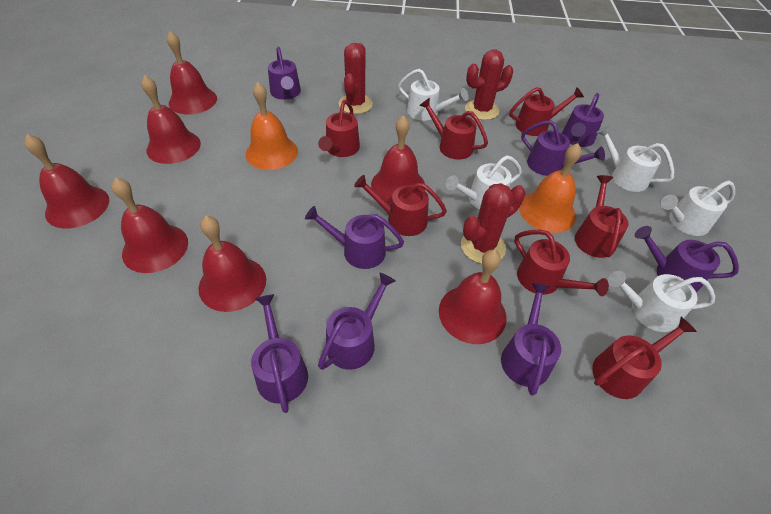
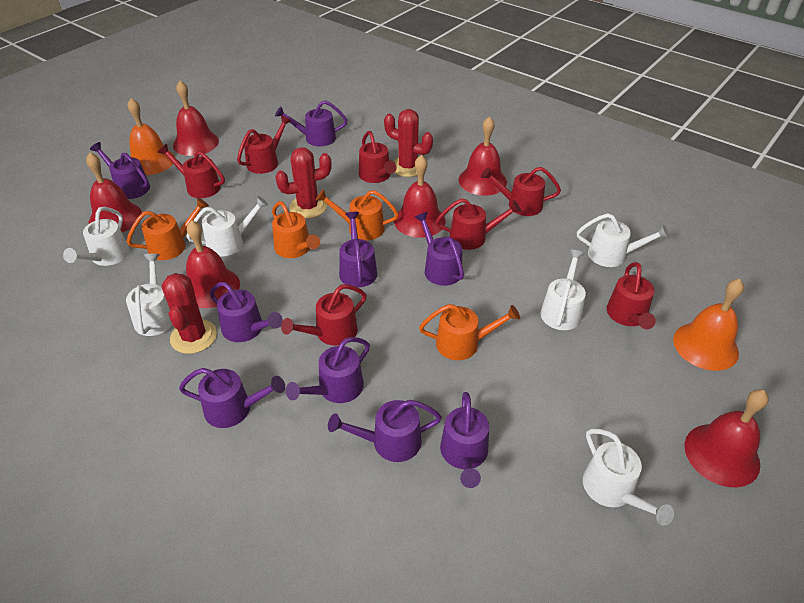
orange watering can: none = 0 -> [127,198,209,260] [272,201,320,258] [316,189,399,240] [419,304,520,360] = 4
purple watering can: [251,294,308,413] [268,47,301,100] [305,206,404,269] [318,273,396,370] [501,283,561,396] [521,120,605,176] [562,93,604,147] [635,226,739,292] = 8 -> [90,142,150,199] [179,368,285,428] [210,282,283,342] [275,100,347,147] [286,337,370,403] [328,400,442,462] [339,212,377,287] [415,212,464,286] [440,392,489,488] = 9
red bell: [24,134,109,228] [112,177,188,273] [141,75,201,164] [167,31,217,114] [198,216,266,312] [371,115,425,204] [439,250,506,344] = 7 -> [86,152,142,232] [173,81,219,156] [186,220,240,308] [394,155,446,238] [459,116,507,196] [685,389,769,487] = 6
white watering can: [398,69,469,121] [446,155,522,210] [596,125,674,192] [608,271,715,332] [660,180,735,236] = 5 -> [63,207,130,266] [126,254,172,336] [186,196,268,257] [540,250,586,330] [577,213,669,267] [583,428,674,525] = 6

